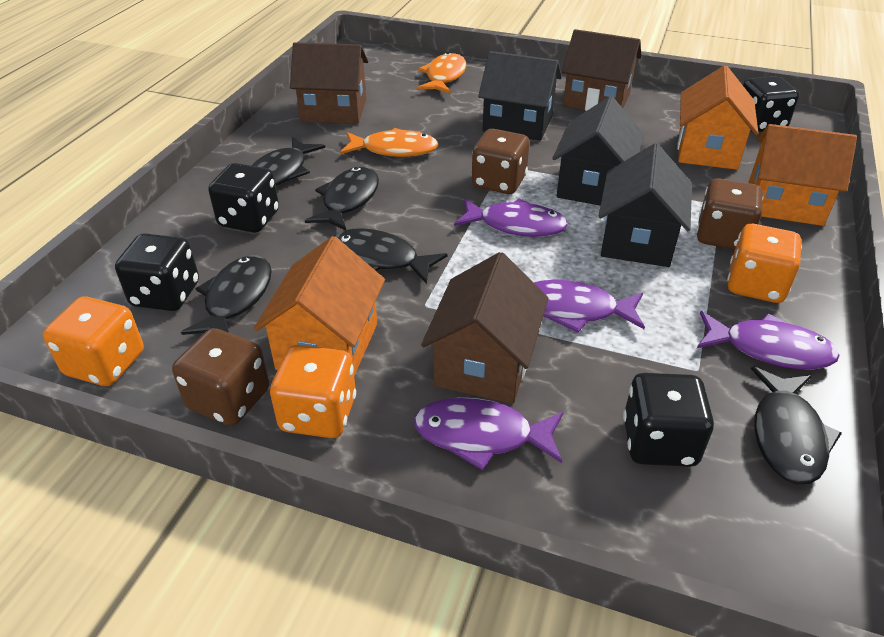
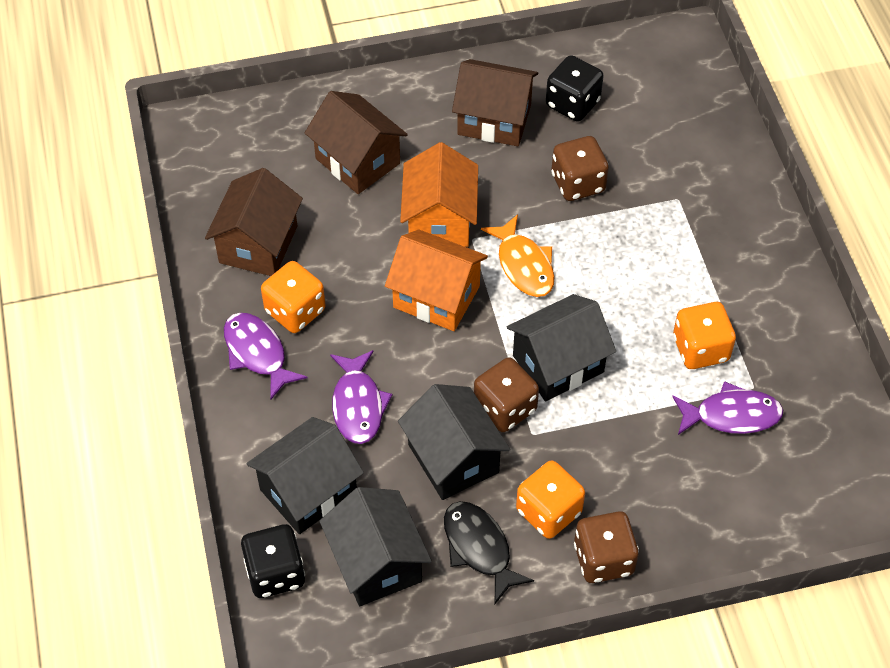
black dice: [115,233,199,311] [208,163,279,233] [623,373,714,467] [743,76,799,132] = 4 -> [241,524,305,598] [546,55,604,122] = 2
black fish: [181,255,272,335] [251,137,325,186] [305,167,379,230] [335,228,447,284] [751,366,842,484] = 5 -> [444,501,534,604] = 1
black house: [478,51,562,141] [553,96,644,206] [599,143,692,267] = 3 -> [246,417,364,534] [319,487,432,606] [398,384,510,500] [507,294,616,402] = 4
orange fish: [340,128,438,157] [417,52,467,94] = 2 -> [481,214,554,297] = 1
orange house: [253,236,385,376] [677,65,758,170] [749,124,857,226] = 3 -> [385,229,488,331] [400,142,478,247] = 2
purple fish: [414,397,563,470] [454,198,568,237] [534,280,645,333] [697,311,840,369] = 4 -> [224,313,307,400] [330,350,392,444] [672,381,783,435] = 3

